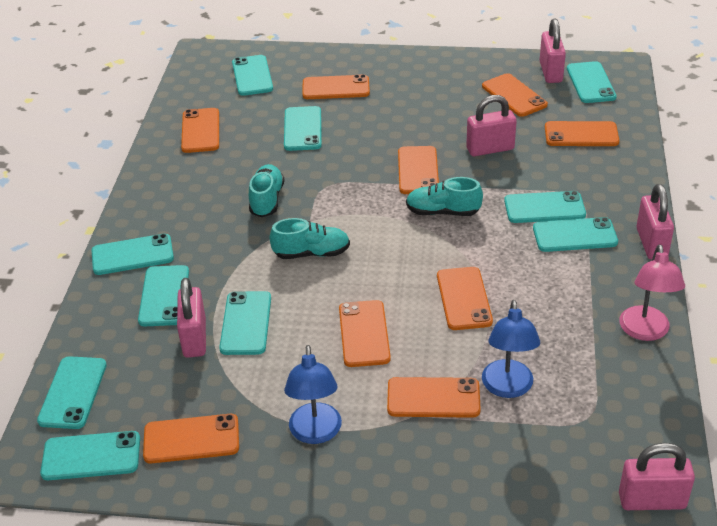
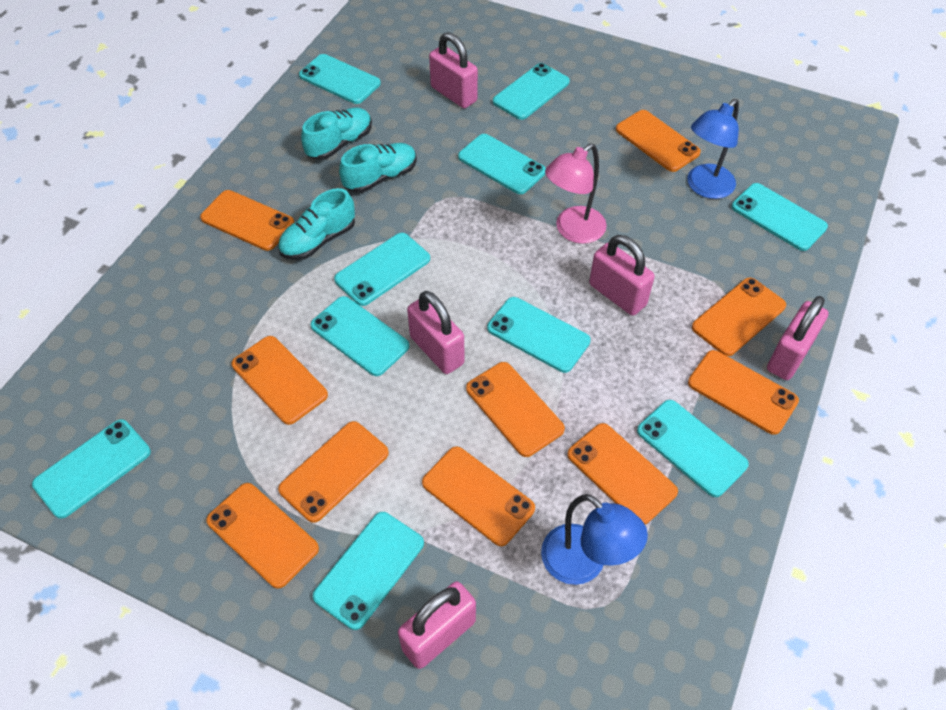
orange phone: [143,414,239,464] [181,108,219,153] [302,74,370,99] [339,300,391,367] [387,377,481,418] [398,146,439,194] [437,267,493,330] [482,73,548,117] [545,121,619,146] = 9 -> [200,190,294,251] [206,483,319,589] [232,336,328,425] [278,421,389,523] [422,447,535,546] [466,362,565,457] [567,423,678,525] [616,110,701,172] [688,350,799,435] [692,277,786,356] = 10

